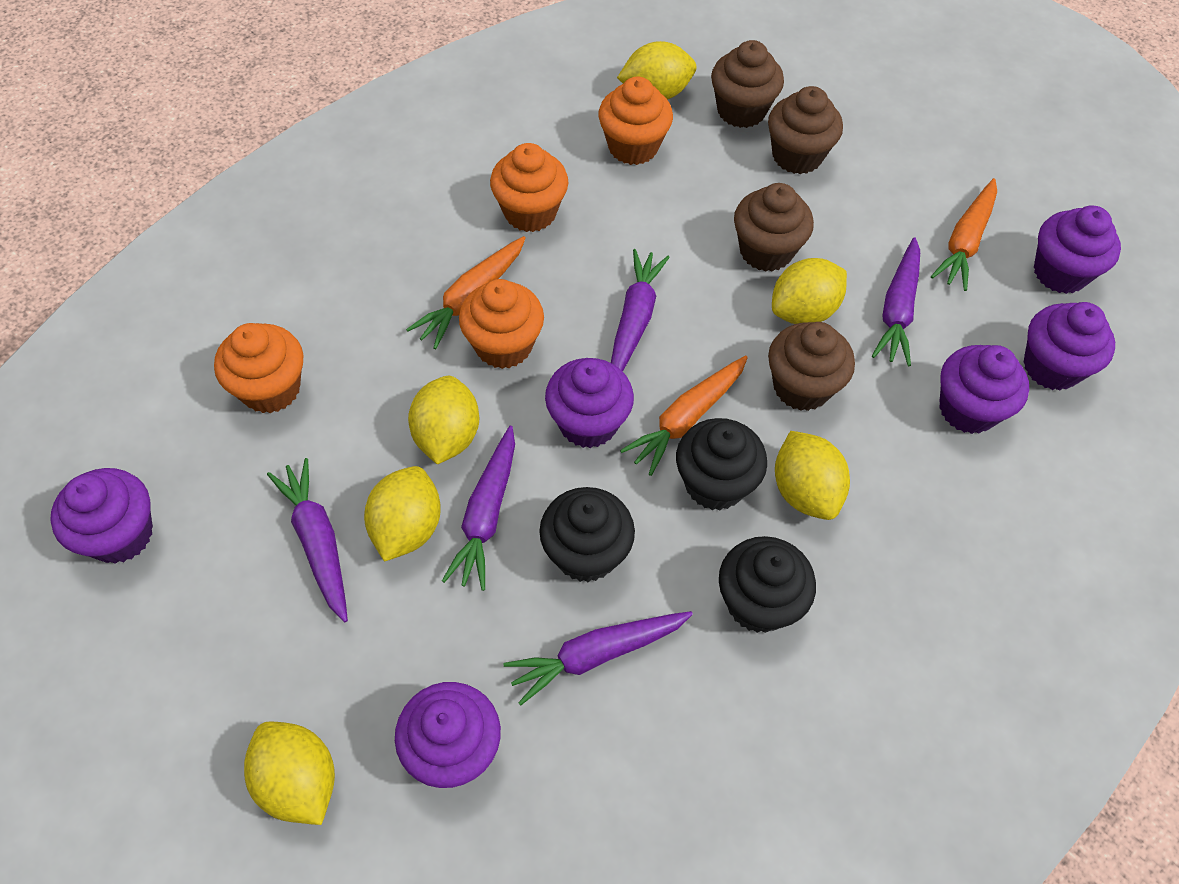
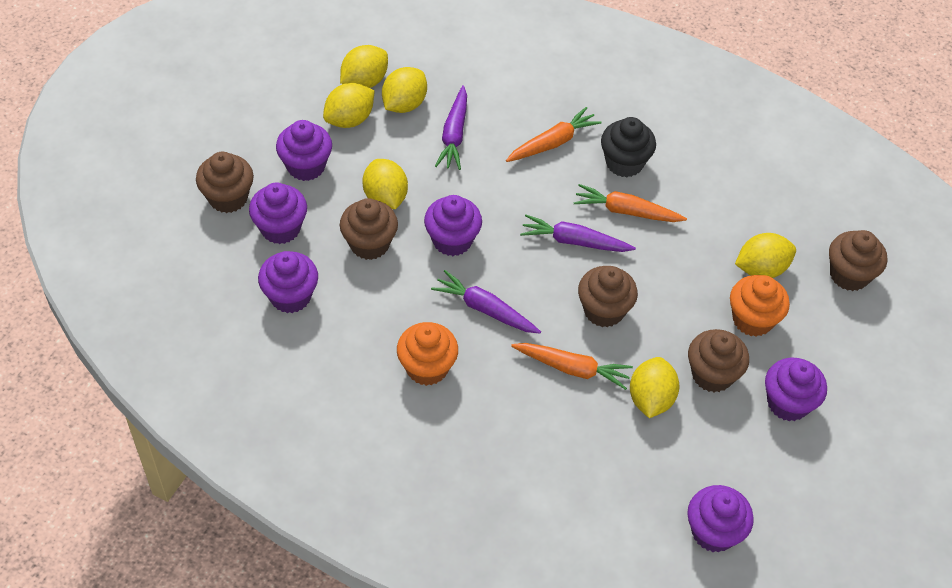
black cupcake: [539,487,635,582] [676,418,767,510] [719,536,816,633] = 3 -> [601,117,656,177] = 1
brown cupcake: [711,40,784,128] [734,183,814,272] [768,86,843,174] [768,322,855,411] = 4 -> [196,152,254,213] [340,198,398,260] [578,266,638,327] [688,329,749,392] [829,230,887,291] = 5
orange cupcake: [214,323,304,413] [459,279,544,369] [490,143,568,232] [599,77,673,165] = 4 -> [397,322,458,386] [730,275,790,337] = 2
purple carrot: [267,458,348,622] [442,426,515,591] [504,611,693,705] [611,249,670,371] [872,237,920,366] = 5 -> [431,270,541,334] [435,85,467,170] [520,215,636,252] = 3

